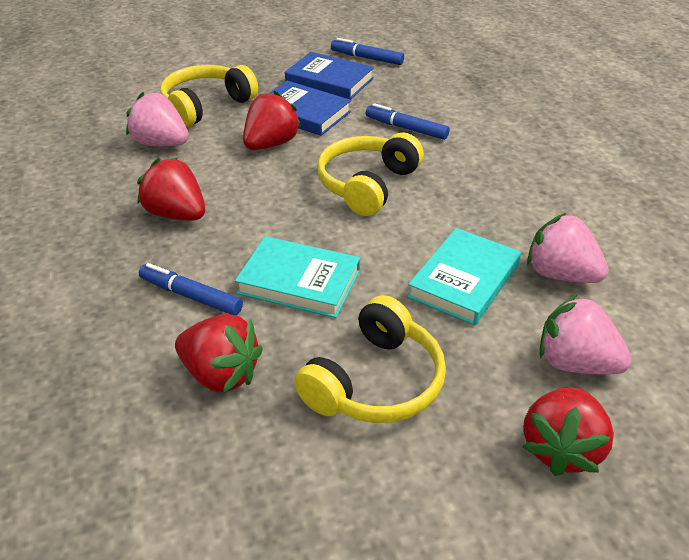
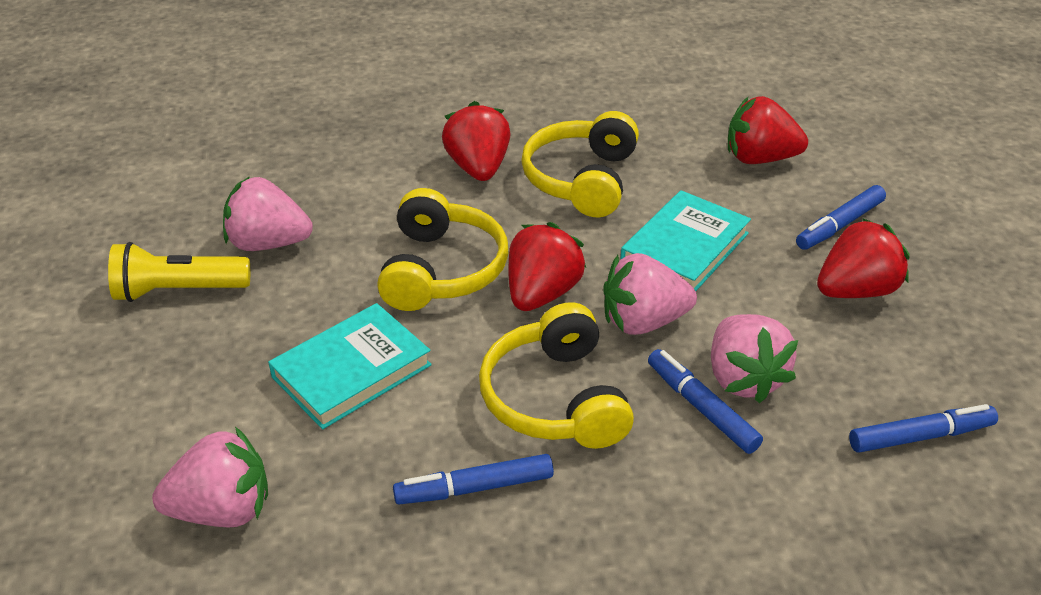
blue book: [269,80,351,136] [285,52,374,100] = 2 -> none = 0
blue marker: [139,263,243,315] [331,38,404,65] [366,103,449,140] = 3 -> [393,454,554,504] [648,349,763,454] [796,185,886,250] [849,404,998,453] = 4
pink strawberry: [126,92,189,146] [527,213,609,283] [540,295,632,374] = 3 -> [152,427,268,527] [223,176,313,251] [603,253,697,335] [711,314,798,403] = 4
yellow flashlight: none = 0 -> [108,242,250,302] = 1

